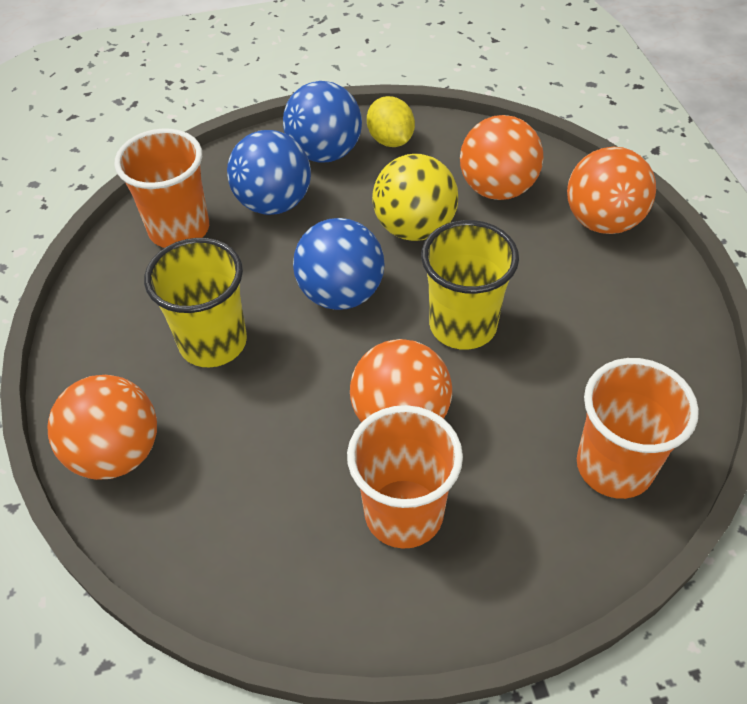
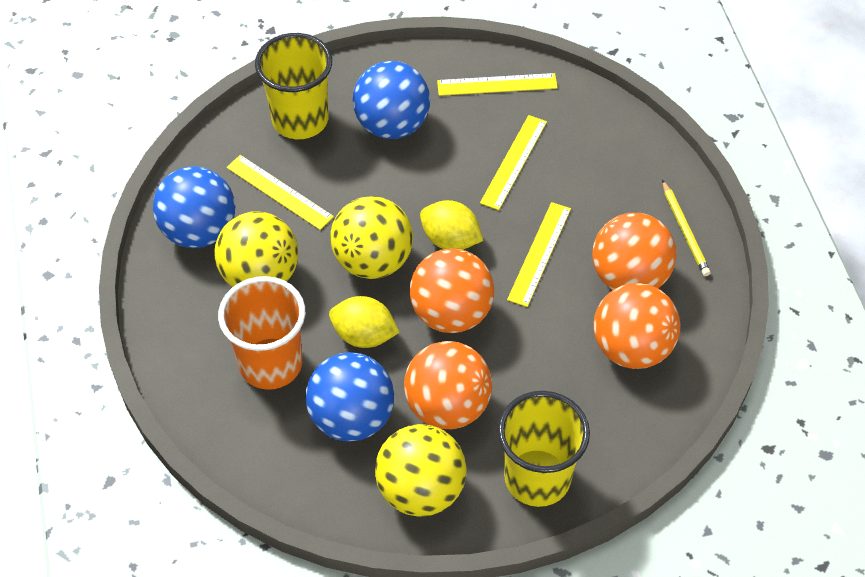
orange cup: [114,128,209,248] [347,405,463,549] [577,358,699,499] = 3 -> [218,276,305,390] = 1
yellow ball: [372,154,458,241] = 1 -> [214,212,298,287] [330,196,413,279] [375,424,467,517] = 3
yellow lemon: [367,96,415,147] = 1 -> [329,296,400,348] [420,200,483,250] = 2
yellow pencil: none = 0 -> [662,180,711,276] = 1
yellow ruler: none = 0 -> [226,155,334,230] [437,73,558,96] [480,115,547,210] [507,202,571,307] = 4

